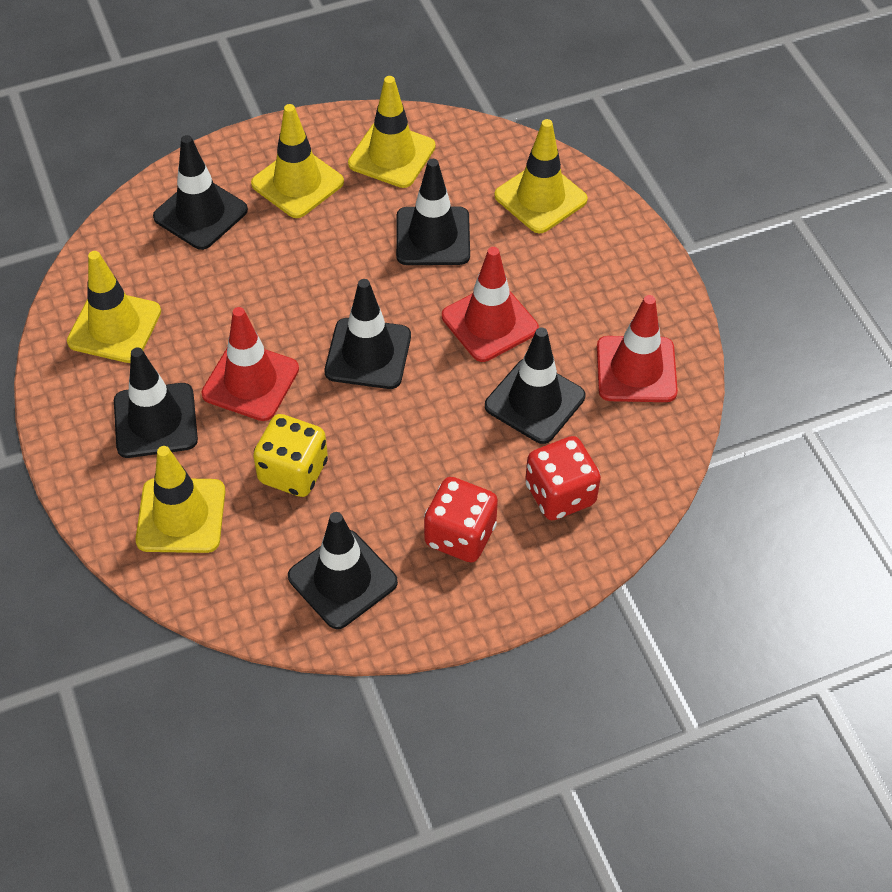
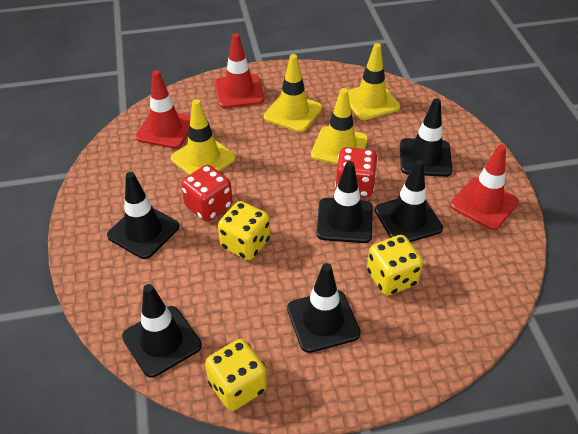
yellow dice: [253,414,328,497] = 1 -> [205,339,267,411] [218,201,270,260] [367,235,423,296] = 3
yellow traffic cone: [67,251,161,363] [136,446,225,553] [251,104,344,218] [348,76,436,188] [494,119,588,233] = 5 -> [171,99,236,175] [264,54,322,132] [311,88,368,165] [348,43,400,120] = 4

